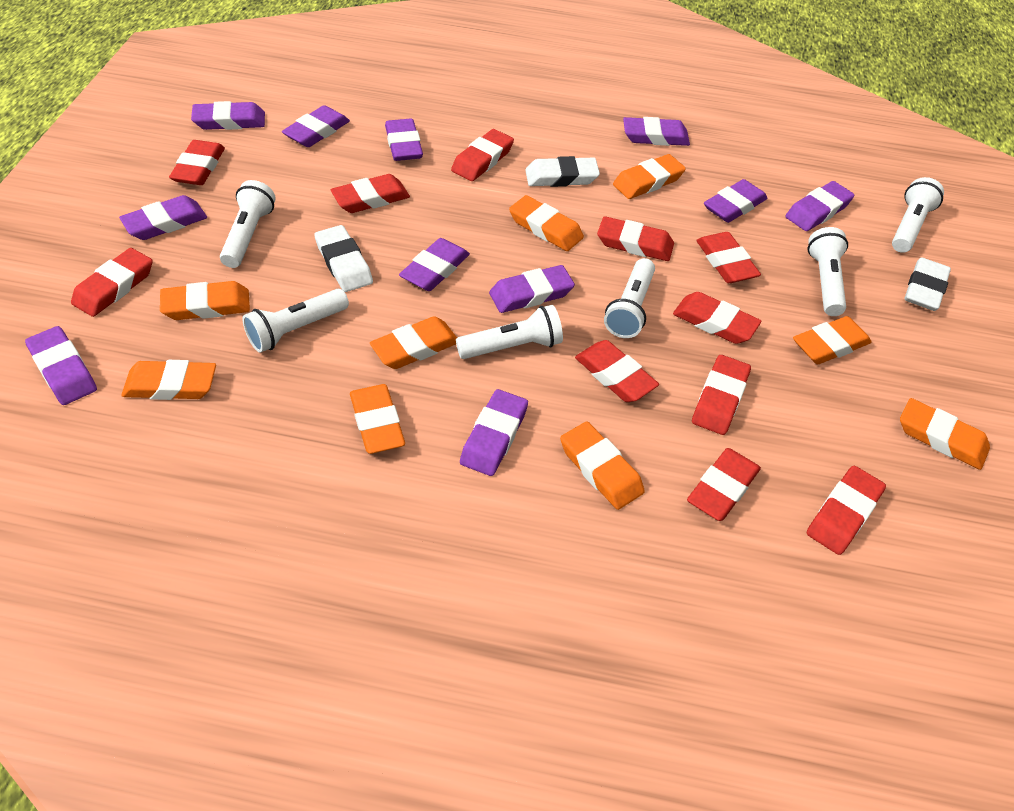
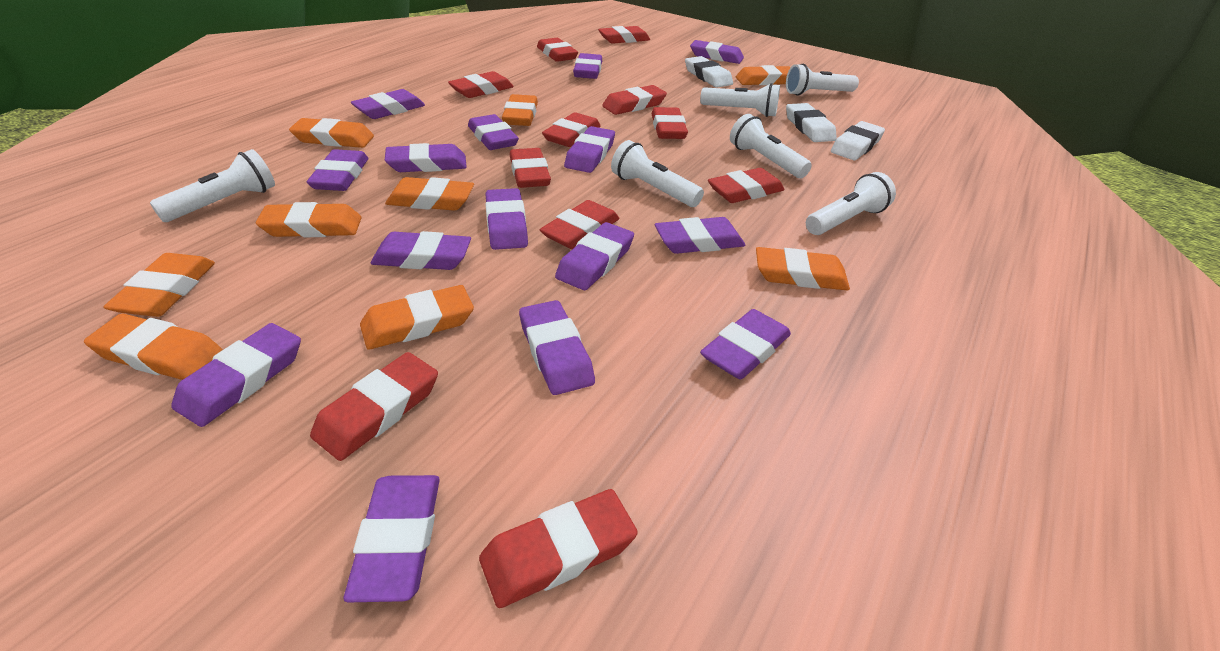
purple eraser: [25,326,97,405] [119,195,207,240] [191,101,265,130] [282,105,350,147] [385,118,423,161] [399,238,470,291] [460,389,528,476] [489,265,575,313] [623,117,690,146] [704,179,767,223] [786,181,854,231] = 11 -> [171,323,301,427] [307,149,369,191] [344,475,440,602] [351,89,425,119] [371,231,471,270] [385,143,467,172] [468,114,519,150] [485,188,528,250] [519,300,595,395] [555,222,634,290] [564,126,615,173] [573,53,602,79] [655,217,745,254] [690,40,744,64] [700,309,791,379] = 15

